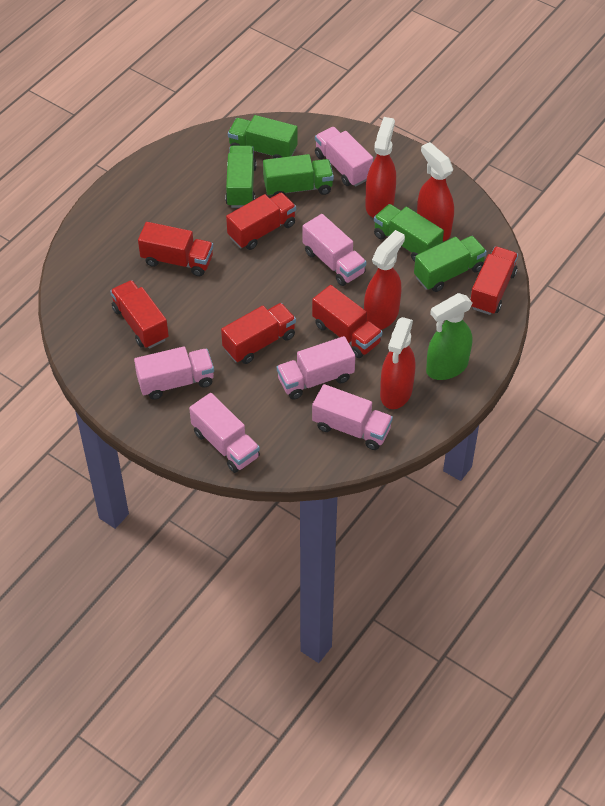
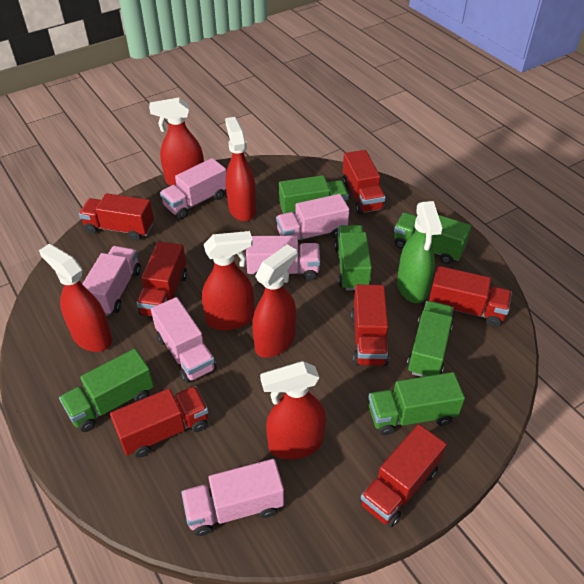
green truck: [225,146,257,208] [228,115,298,159] [263,154,334,196] [374,204,444,262] [414,236,487,292] = 5 -> [59,349,154,432] [279,175,349,214] [334,225,372,290] [368,372,465,436] [394,213,472,264] [407,301,454,377] = 6
red spray bottle: [364,230,405,330] [365,117,396,218] [380,317,415,409] [417,142,454,241] = 4 -> [39,244,112,352] [149,98,204,186] [202,231,254,330] [225,117,256,221] [252,244,297,358] [260,361,326,459] = 6
red truck: [110,280,169,349] [138,222,213,276] [221,303,296,364] [226,192,296,250] [312,285,382,358] [470,246,518,315] = 6 -> [79,193,154,241] [110,386,208,458] [136,242,187,316] [342,150,386,214] [351,285,389,366] [359,424,447,527] [429,266,512,327] = 7

